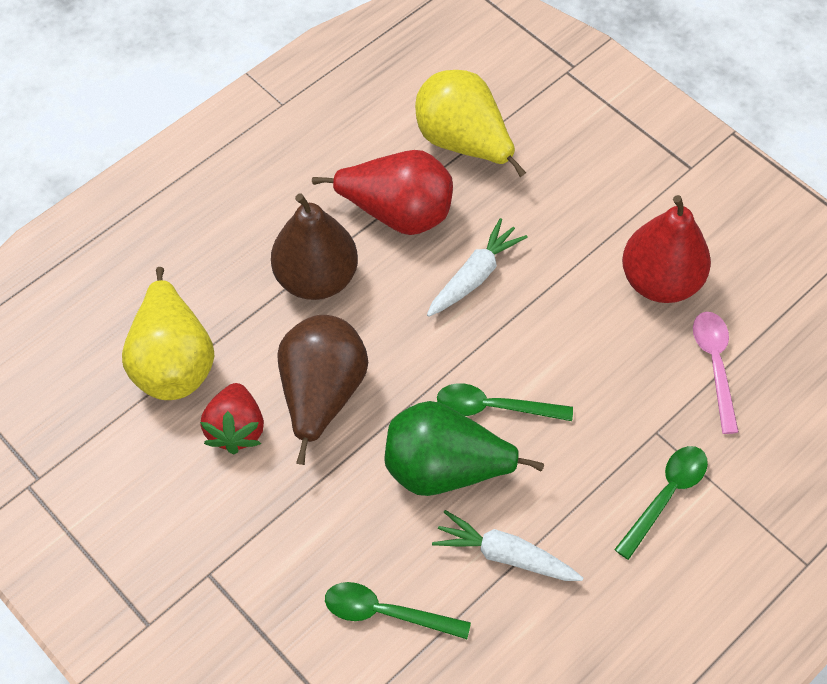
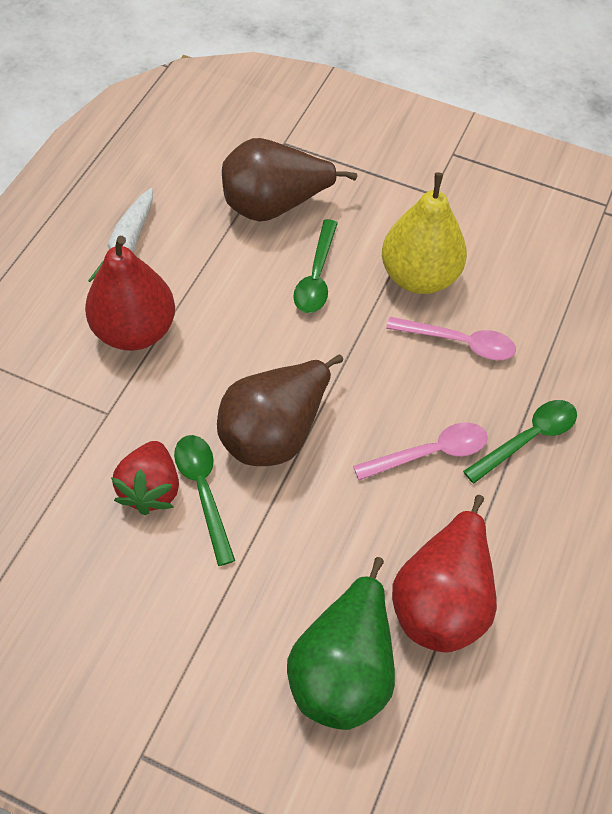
pink spoon: [693,312,739,434] = 1 -> [353,422,488,480] [386,317,516,360] = 2
white carrot: [427,218,528,317] [432,510,583,581] = 2 -> [88,188,153,282] = 1
yellow pear: [122,267,214,400] [415,70,526,177] = 2 -> [382,172,467,294] = 1

